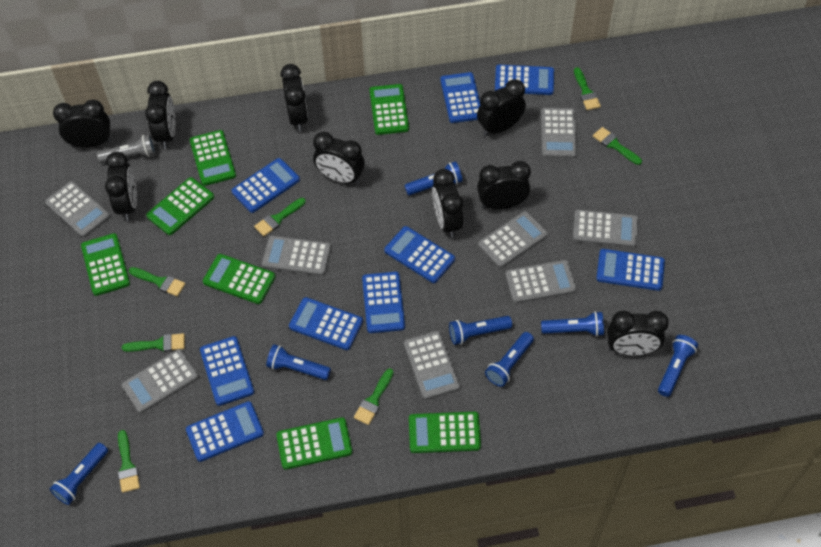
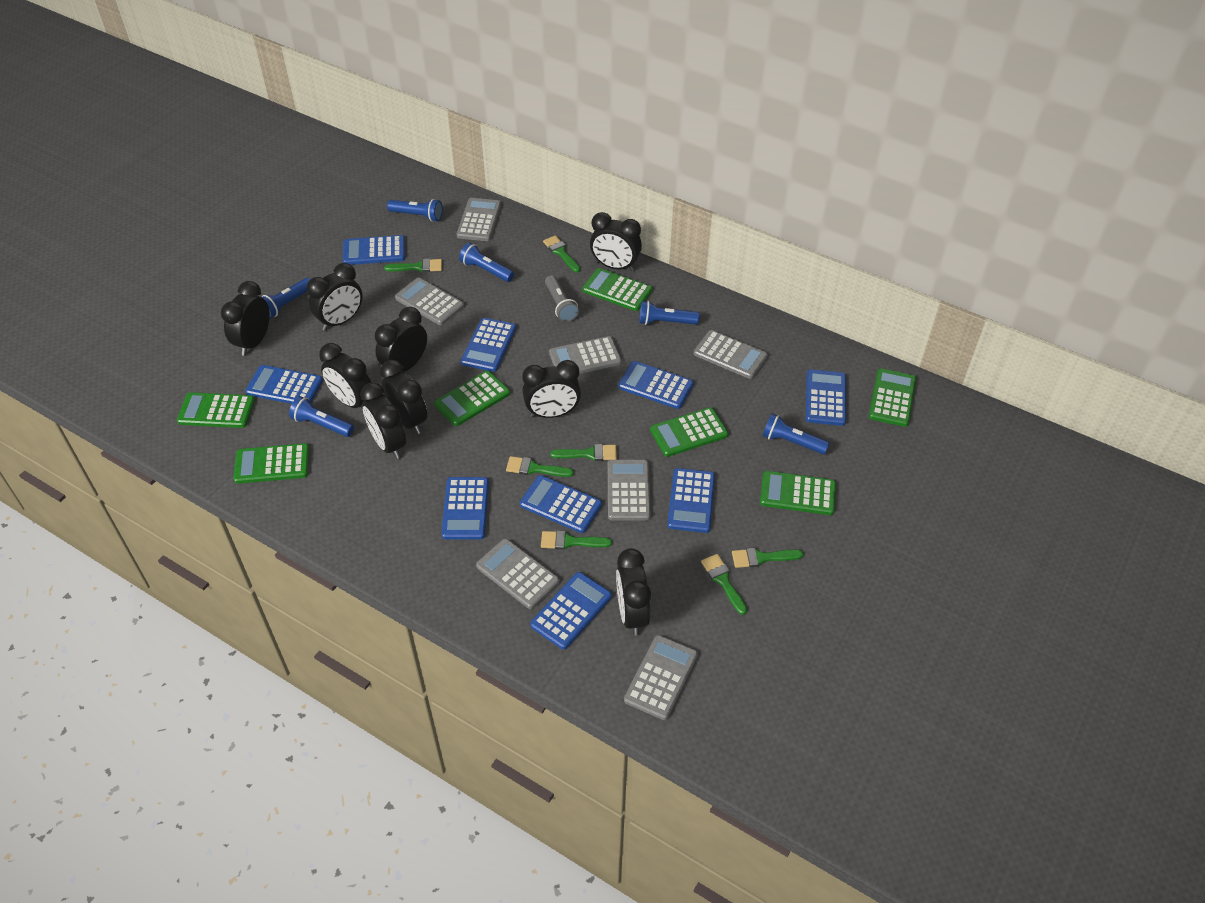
blue flashlight: [50,443,108,505] [266,344,331,380] [404,161,463,195] [449,316,512,345] [485,332,534,387] [541,311,604,337] [658,335,698,397] = 7 -> [262,278,310,319] [289,396,354,437] [387,199,443,222] [459,243,514,282] [639,301,700,325] [763,414,830,454] = 6
grey calculator: [45,181,110,238] [121,349,199,413] [262,236,331,276] [404,331,460,400] [478,211,548,268] [505,260,577,303] [541,108,577,158] [573,210,638,248] = 8 -> [395,278,464,325] [457,198,501,241] [476,538,560,609] [549,336,622,374] [608,460,651,521] [624,635,698,720] [694,330,768,379] = 7

